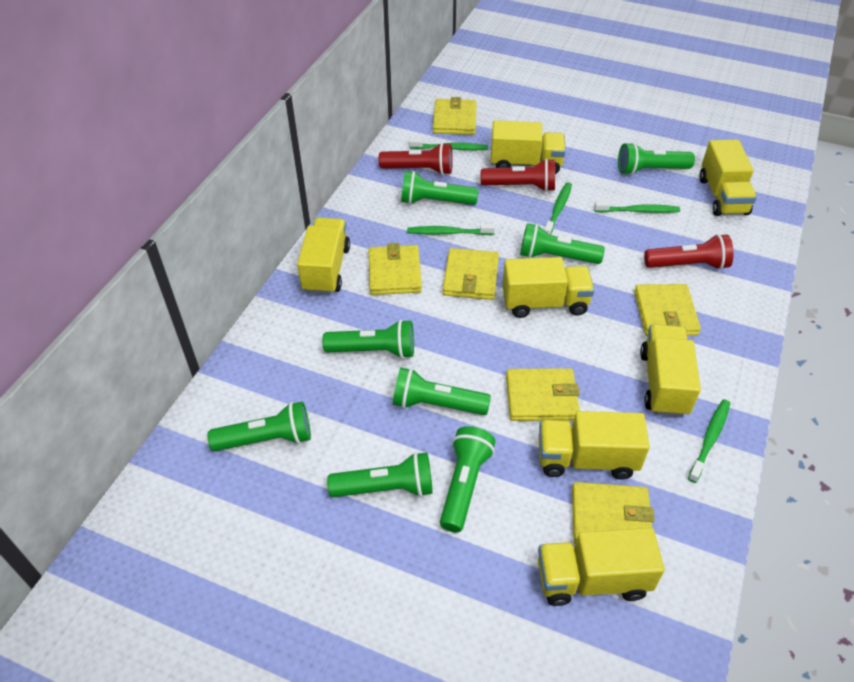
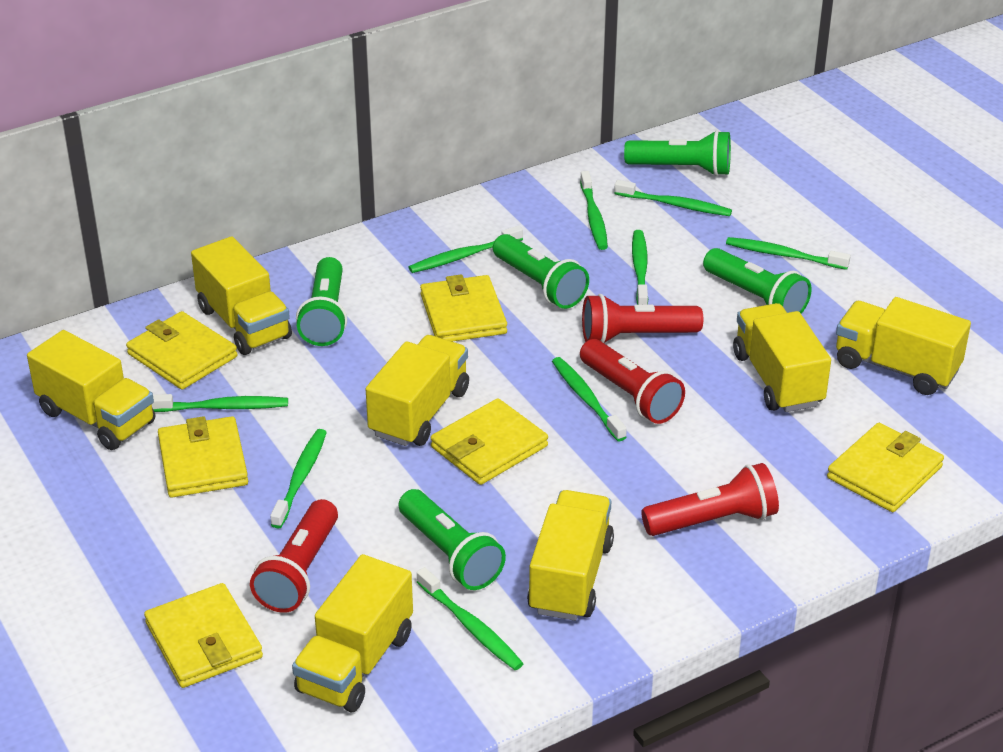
green flashlight: [207,401,311,451] [322,320,414,359] [327,452,433,497] [393,368,491,415] [401,171,478,205] [440,426,495,532] [520,223,605,264] [618,142,695,175] = 8 -> [296,257,347,346] [399,489,506,590] [493,234,589,309] [624,130,731,176] [703,248,812,314] = 5
green toothbrush: [407,224,495,235] [409,138,488,150] [544,182,572,235] [594,201,680,213] [688,399,730,483] = 5 -> [152,394,288,412] [270,429,327,528] [409,225,523,273] [417,567,524,670] [552,357,627,441] [580,171,608,250] [614,180,732,216] [632,230,648,305] [726,237,851,270] = 9
red flashlight: [379,142,453,175] [481,159,555,192] [644,234,733,270] = 3 -> [250,499,338,613] [580,339,685,424] [582,294,703,343] [641,463,779,536] = 4

